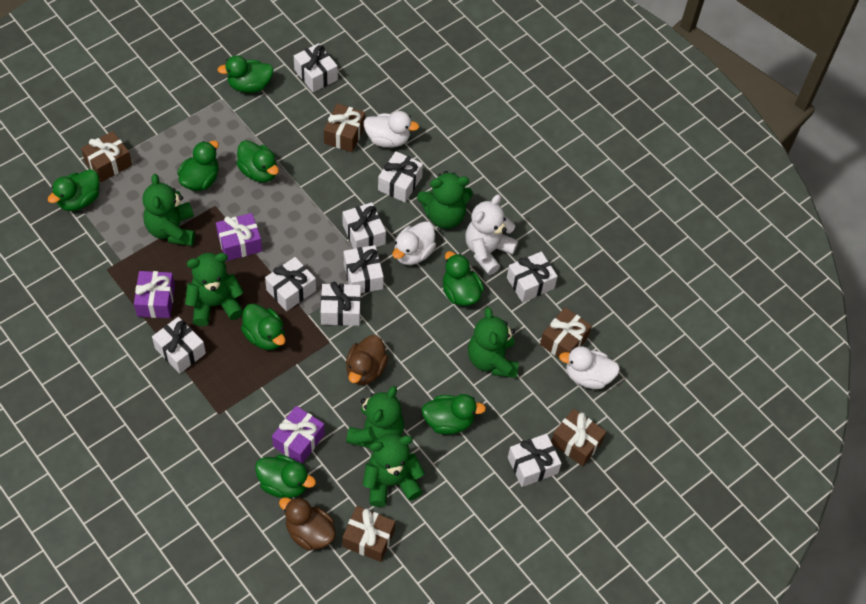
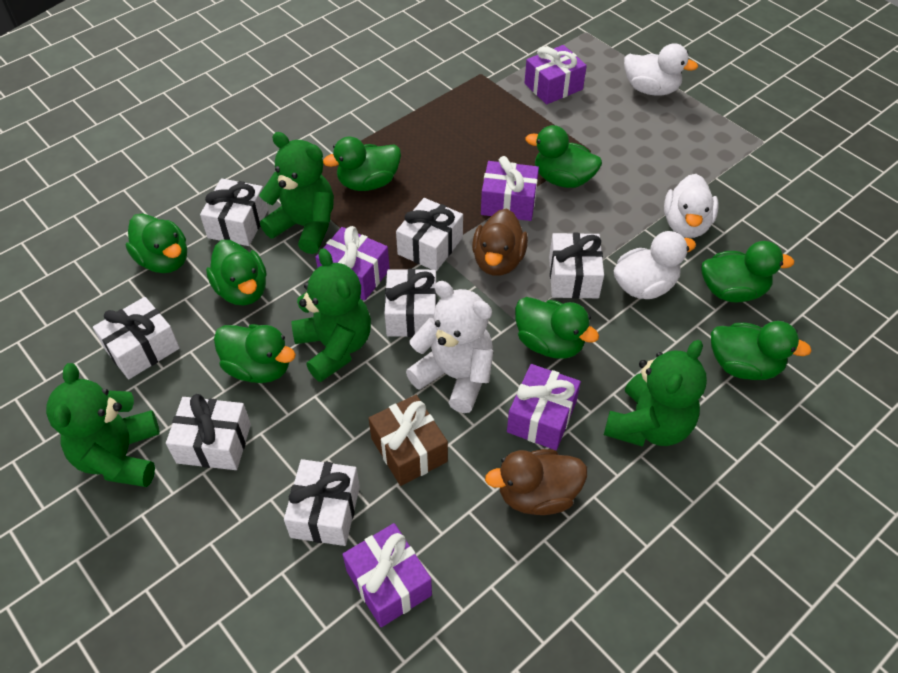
brown gift: [81,131,132,182] [324,103,365,152] [342,506,395,562] [540,307,592,359] [551,409,606,466] = 5 -> [369,395,448,486] = 1
green teddy bear: [142,174,195,246] [185,253,244,326] [346,386,404,448] [363,433,425,507] [417,171,473,229] [468,307,519,378] = 6 -> [46,363,160,487] [259,132,334,254] [291,248,371,382] [604,340,707,447] = 4
purple gift: [134,271,175,318] [216,213,262,261] [272,406,325,463] = 3 -> [315,226,390,301] [342,523,432,627] [481,156,539,221] [507,364,581,450] [524,45,587,104] = 5
white gift: [152,317,206,374] [265,257,316,311] [294,43,338,92] [321,282,361,326] [342,202,386,249] [344,245,384,293] [378,151,423,203] [507,251,558,302] [508,434,561,487] = 9 -> [93,297,180,379] [166,394,251,470] [200,178,268,246] [284,459,360,546] [385,269,437,337] [396,198,463,271] [549,233,604,299] = 7

